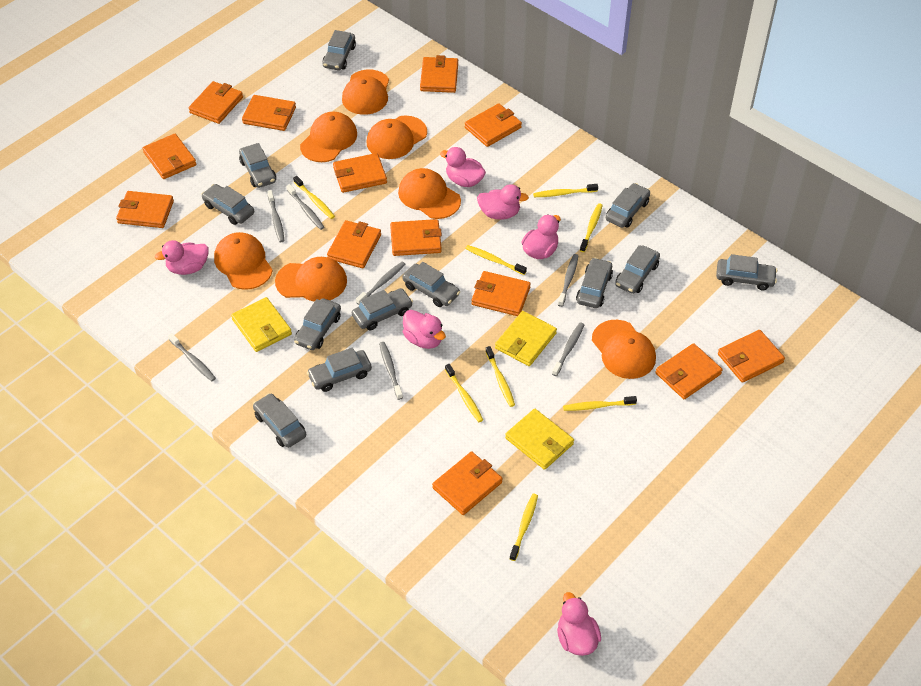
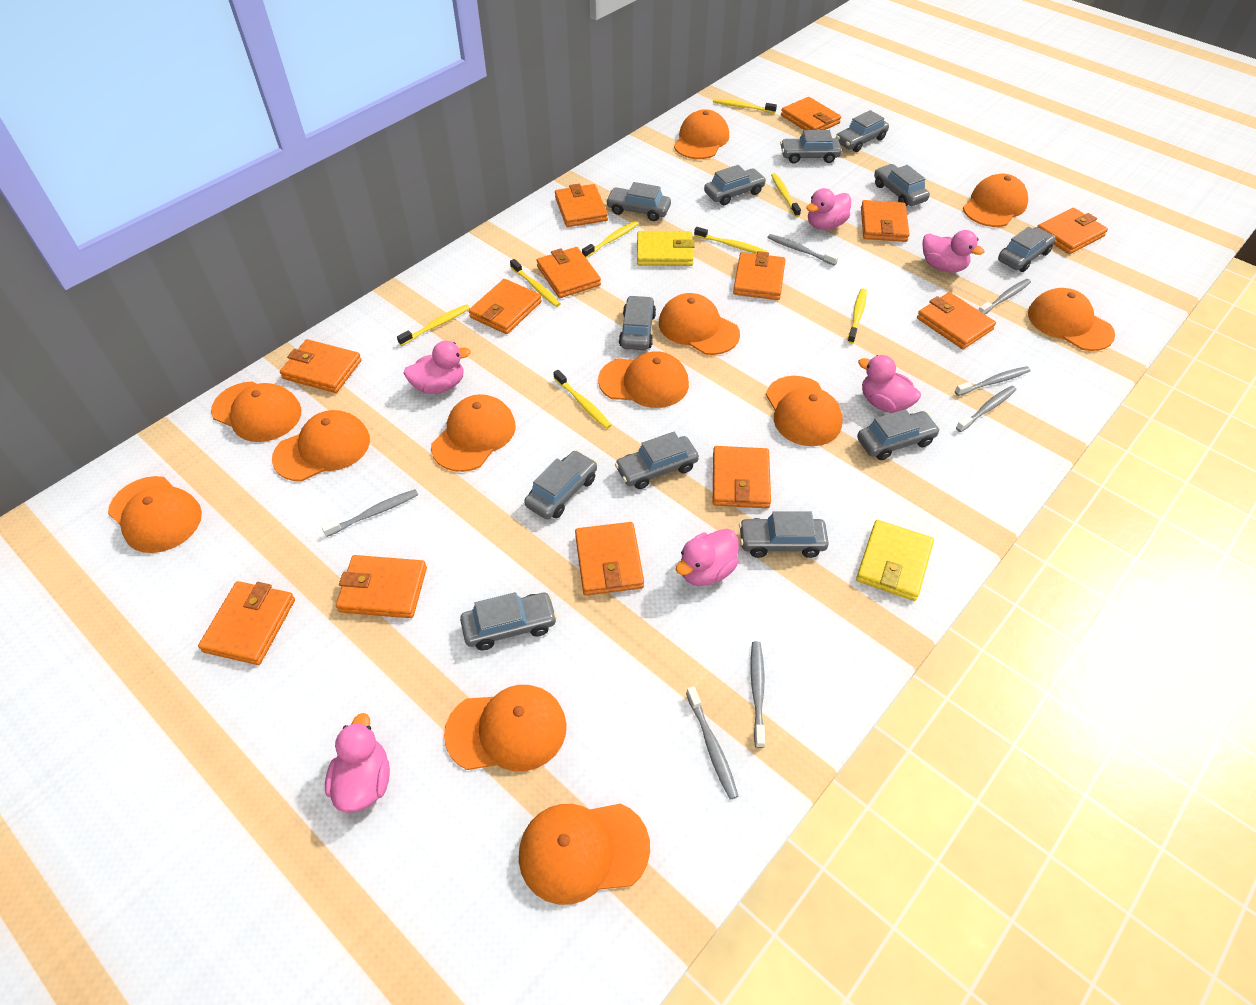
orange cap: [214,232,273,290] [275,257,347,302] [300,112,357,162] [342,70,389,115] [367,115,427,159] [398,168,461,219] [592,320,656,379] = 7 -> [108,476,202,553] [211,382,302,442] [272,410,370,481] [431,394,516,472] [444,685,567,771] [519,803,650,905] [598,351,689,408] [659,293,740,355] [674,109,729,159] [766,376,842,446] [963,174,1028,227] [1028,288,1115,351] = 12
yellow wallet: [231,297,292,352] [495,311,557,366] [505,409,574,470] = 3 -> [637,231,695,266] [856,520,934,601] = 2

